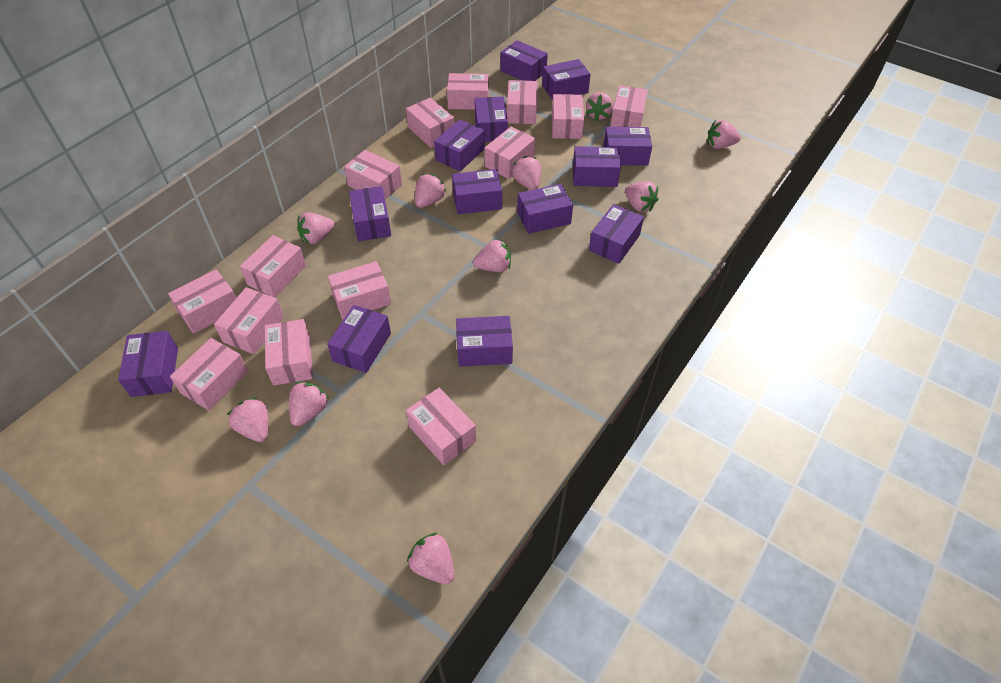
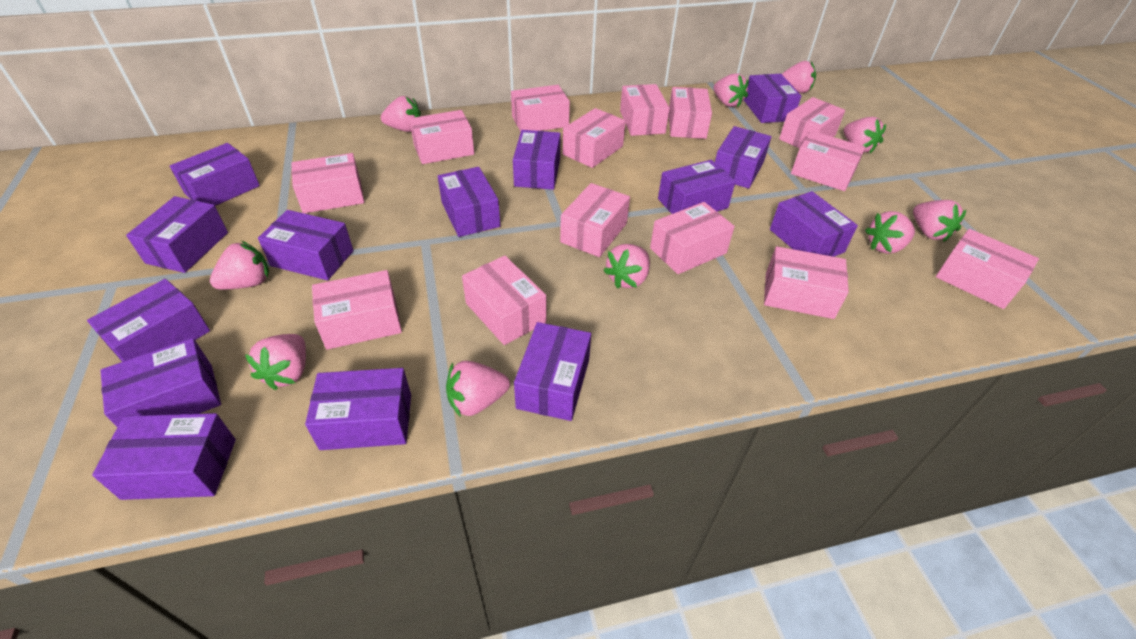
purple box: [118,331,178,397] [327,305,391,373] [349,186,391,241] [434,119,485,171] [452,169,502,214] [456,316,513,367] [474,97,508,142] [500,40,548,81] [517,184,573,234] [542,59,591,100] [573,146,621,187] [589,204,644,264] [603,127,652,166] = 13 -> [87,279,210,362] [92,413,236,500] [100,338,221,427] [126,196,228,273] [170,143,260,206] [258,210,354,280] [305,368,411,450] [438,167,500,237] [513,130,561,190] [514,322,591,421] [658,160,736,214] [715,126,772,189] [744,74,801,123] [770,191,858,257] = 14

